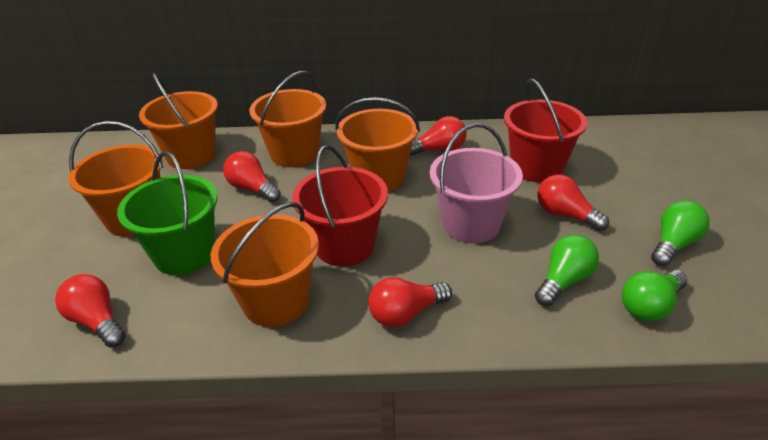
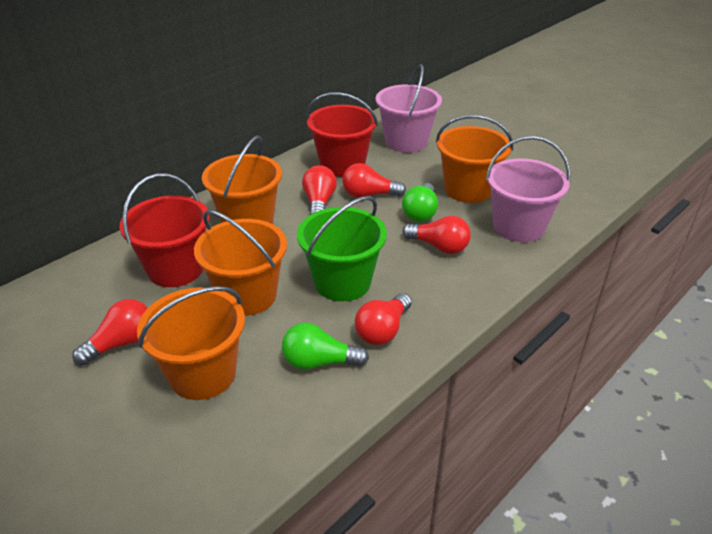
green light bulb: [535,235,599,306] [621,270,688,321] [651,201,710,266] = 3 -> [282,323,369,370] [402,183,438,222] = 2
orange bucket: [68,121,163,236] [139,73,218,169] [211,202,319,327] [249,71,326,167] [335,97,420,192] = 5 -> [137,286,245,400] [194,210,287,316] [202,135,282,224] [436,115,513,203] = 4
pink bucket: [430,123,523,243] = 1 -> [376,64,442,153] [486,136,570,242] = 2

